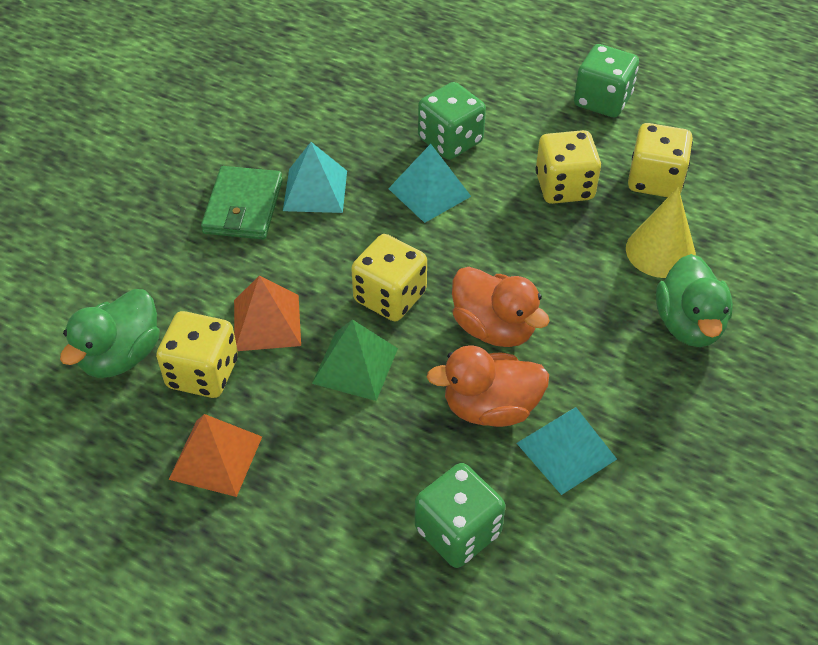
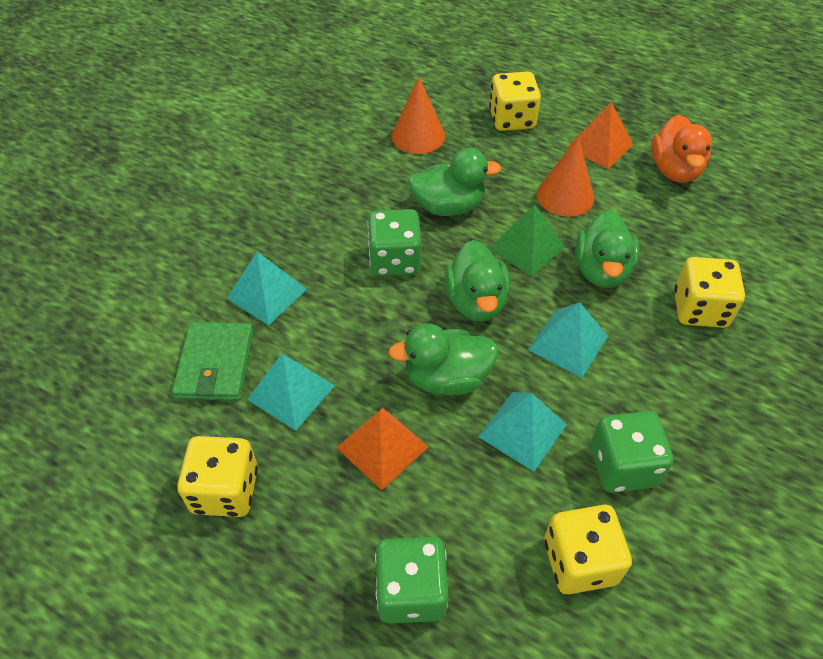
green duck: [60,289,160,378] [656,254,733,347] = 2 -> [388,323,498,395] [408,148,502,216] [445,240,510,321] [575,210,639,288] = 4
orange cone: none = 0 -> [392,77,445,154] [537,137,594,217] = 2
orange duck: [427,345,549,427] [452,267,550,347] = 2 -> [651,115,712,183] = 1
turquoise pyramid: [283,142,347,213] [388,144,471,223] [517,407,617,495] = 3 -> [227,252,307,326] [247,354,335,431] [478,392,567,472] [528,302,608,378] = 4
yellow cone: [626,187,696,278] = 1 -> none = 0

